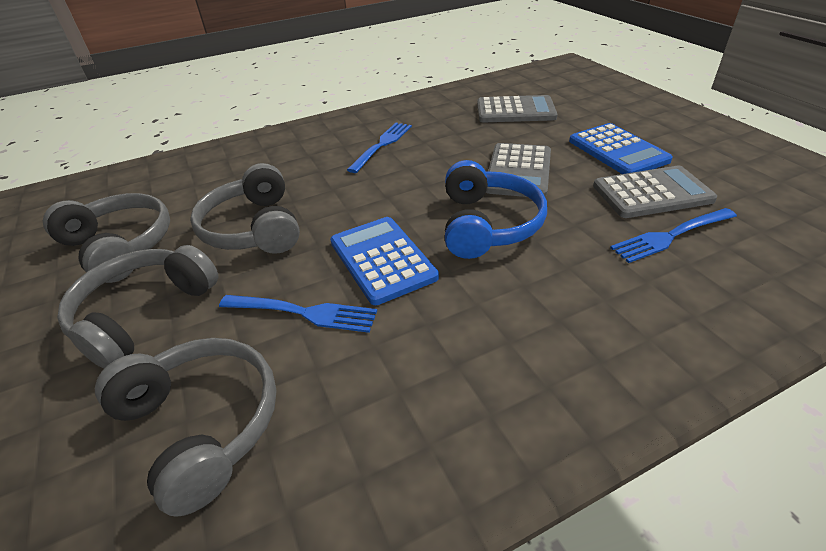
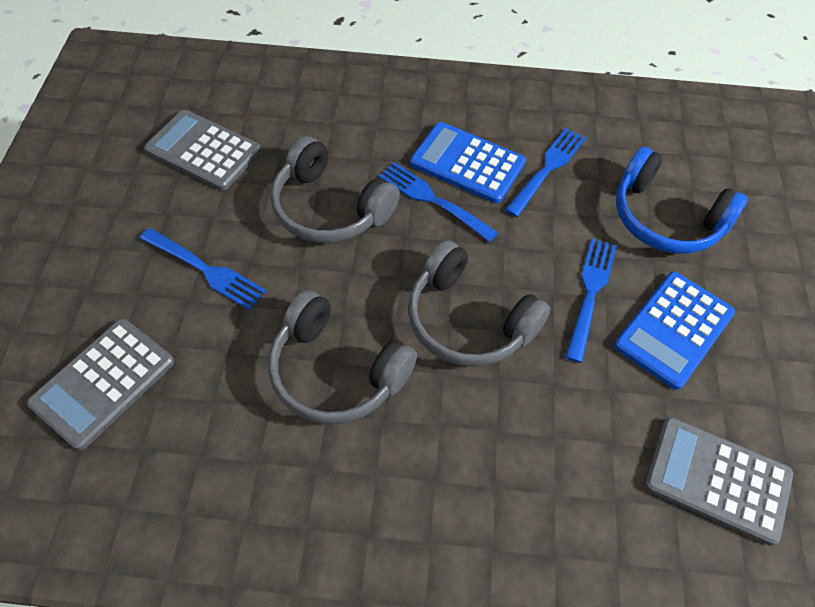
blue fork: [219,295,377,333] [347,123,412,173] [610,208,737,263] = 3 -> [140,228,266,310] [379,162,498,242] [505,128,586,217] [565,239,617,363] = 4
grey headphones: [43,193,170,283] [57,245,218,369] [95,338,277,517] [190,163,300,254] = 4 -> [268,290,417,424] [271,136,400,243] [408,240,550,367] = 3

